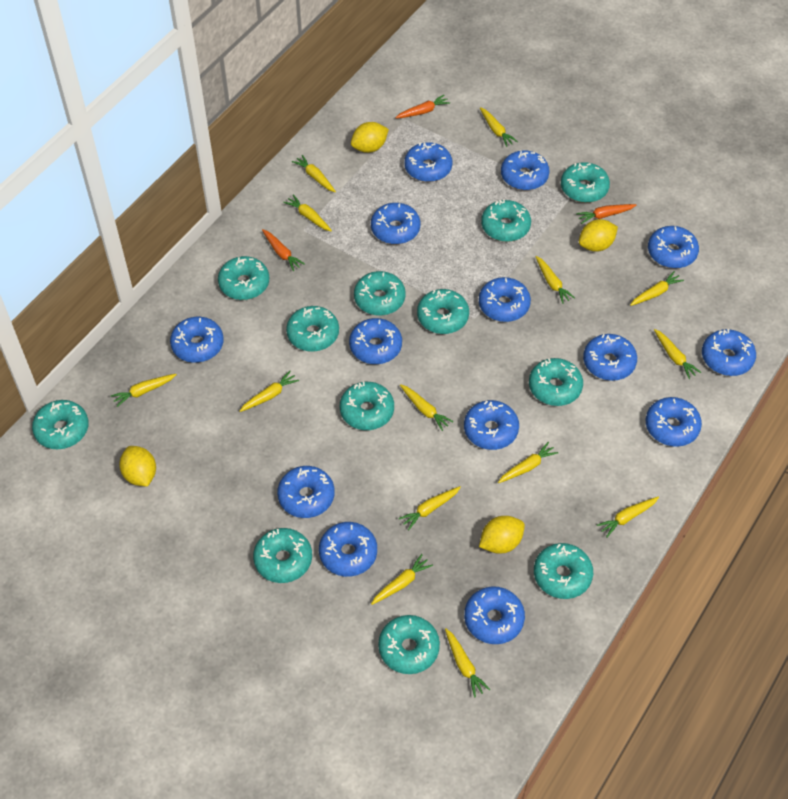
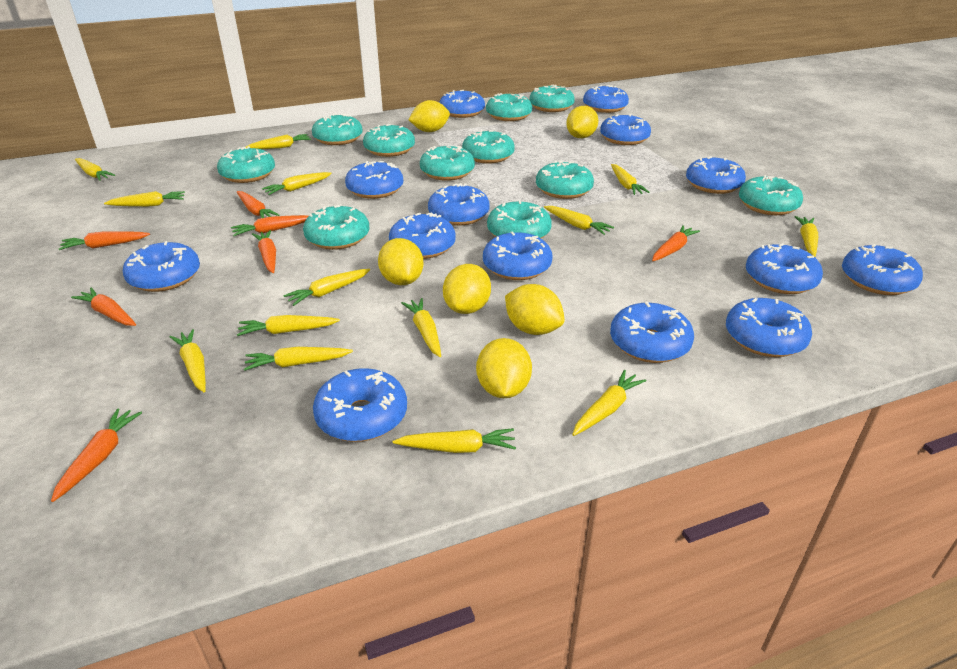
orange carrot: [262,229,305,271] [395,95,450,119] [576,204,636,224] = 3 -> [51,408,142,502] [59,231,150,250] [71,288,136,326] [231,215,309,236] [237,191,280,218] [252,230,276,273] [652,225,700,261] = 7
turquoise donut: [32,400,89,449] [218,256,269,300] [253,528,312,583] [286,306,339,352] [340,382,394,430] [354,271,405,316] [378,615,440,674] [417,289,469,334] [481,199,531,242] [529,358,583,406] [534,543,593,599] [561,162,610,203] = 12 -> [217,146,275,183] [303,205,369,250] [312,114,363,145] [363,124,415,157] [420,146,475,181] [462,130,515,163] [486,93,532,121] [487,200,552,239] [530,85,575,112] [536,161,594,199] [739,175,803,215] = 11
yellow lemon: [119,446,156,487] [351,122,389,153] [479,516,525,554] [579,219,618,252] = 4 -> [378,238,424,285] [409,100,450,132] [443,264,491,314] [476,338,532,398] [505,284,565,335] [566,106,598,138] = 6

